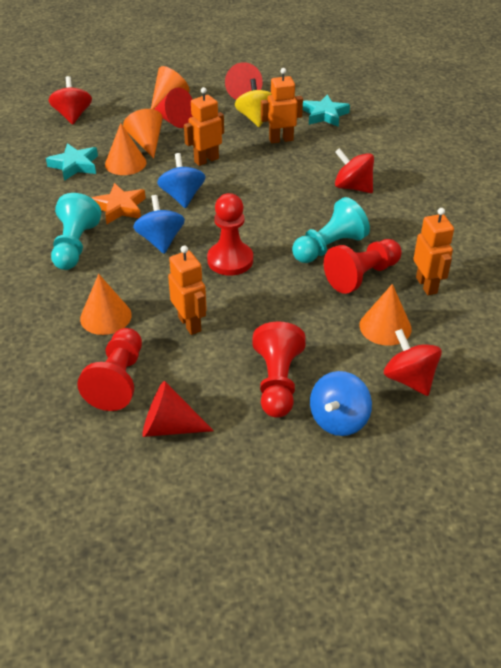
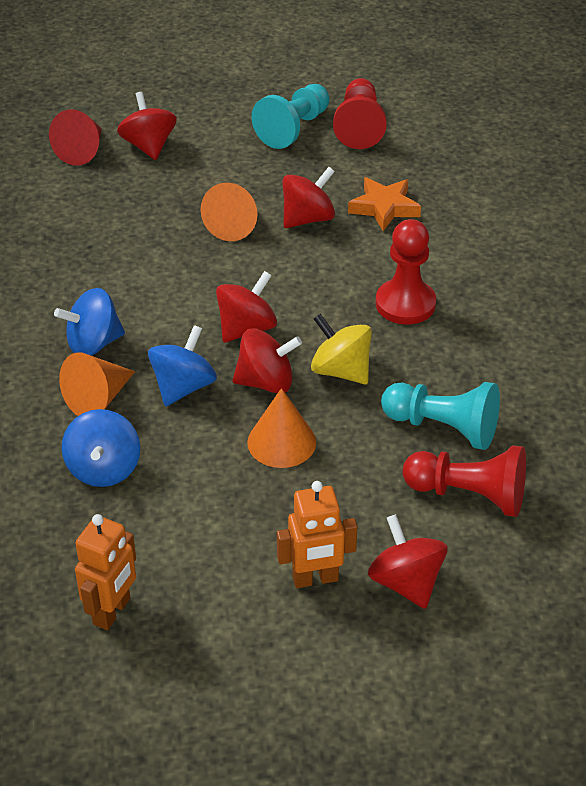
orange cone: [80,274,132,335] [105,123,147,175] [123,109,163,159] [151,66,190,109] [359,284,411,346] = 5 -> [59,352,135,416] [201,183,258,241] [247,388,316,468] = 3
orange robot: [168,246,207,335] [184,87,224,166] [261,68,303,143] [414,208,454,295] = 4 -> [75,514,136,630] [277,481,358,588] = 2
red cone: [142,381,214,437] [154,87,193,128] [225,62,262,100] = 3 -> [49,109,102,166] = 1
red pawn: [77,328,142,411] [207,193,253,276] [252,322,306,418] [324,239,402,294] = 4 -> [333,78,387,149] [376,219,436,325] [403,445,526,517] = 3
red spinning top: [48,76,92,125] [335,148,374,193] [384,329,442,396] = 3 -> [117,92,177,160] [216,271,277,343] [233,328,302,393] [282,167,335,228] [368,514,448,609] = 5
turquoise star: [46,143,98,181] [303,94,350,127] = 2 -> none = 0

